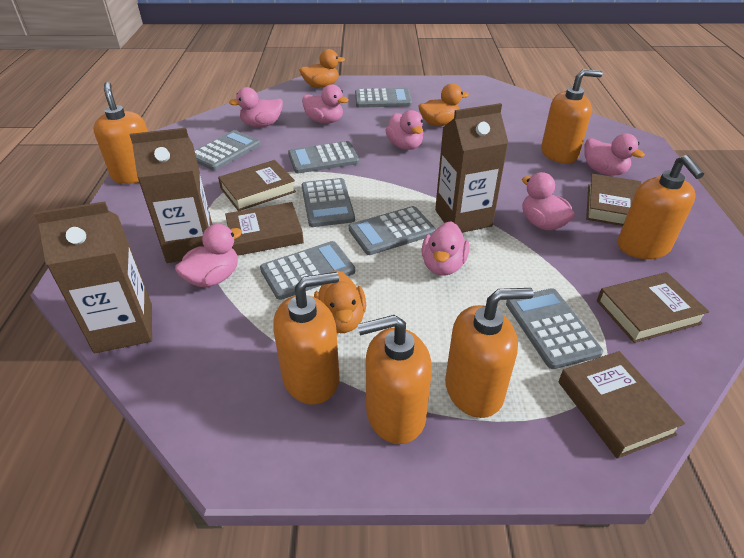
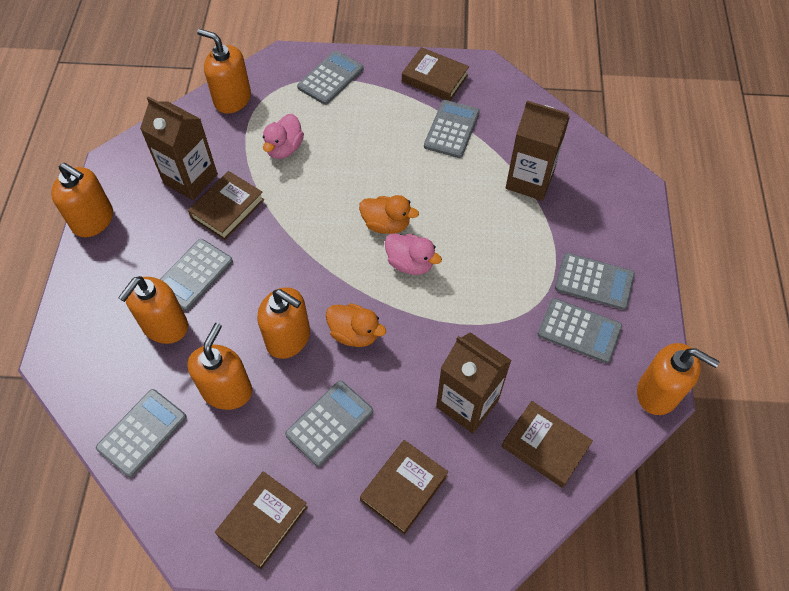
orange duck: [299,49,345,88] [314,270,366,333] [418,83,469,126] = 3 -> [326,303,386,347] [359,195,419,234] = 2
pink duck: [175,224,242,287] [229,87,283,127] [302,84,349,124] [385,110,423,150] [421,221,470,276] [522,172,575,231] [585,133,645,176] = 7 -> [263,114,304,159] [385,233,442,275] = 2

